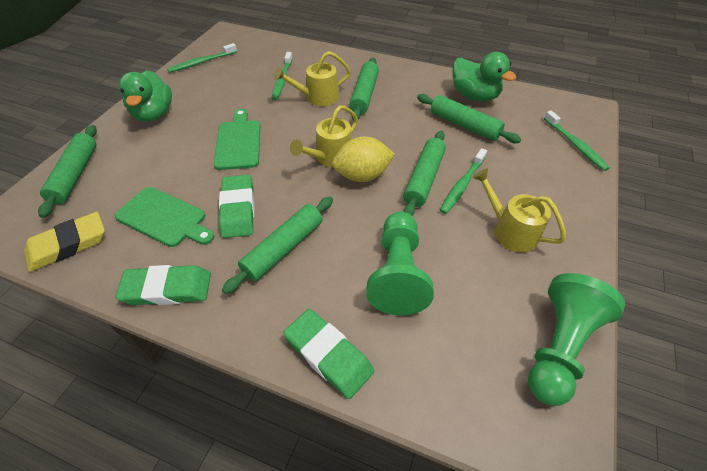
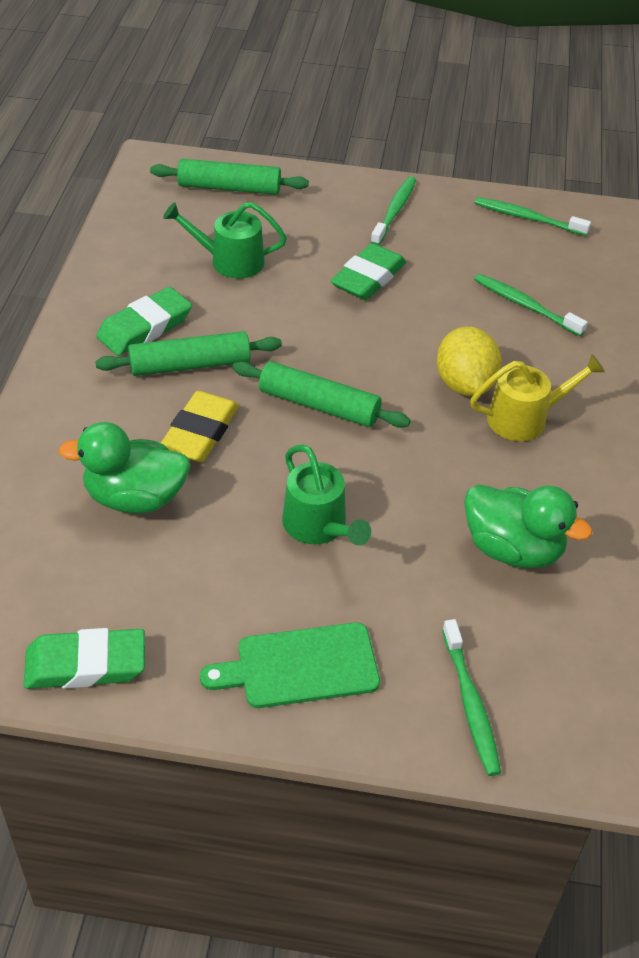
green cutting board: [115,187,214,247] [214,109,260,170] = 2 -> [200,623,380,708] = 1
green pawn: [366,211,434,316] [528,273,625,406] = 2 -> none = 0
green rolling pin: [38,125,97,218] [222,197,333,294] [350,58,379,121] [403,131,446,216] [417,94,521,143] = 5 -> [95,331,282,376] [150,159,309,195] [232,361,411,428] = 3
green watering can: none = 0 -> [163,202,287,278] [282,445,371,546] = 2
yellow watering can: [274,51,351,106] [290,105,358,167] [472,168,566,252] = 3 -> [470,354,605,441] = 1

